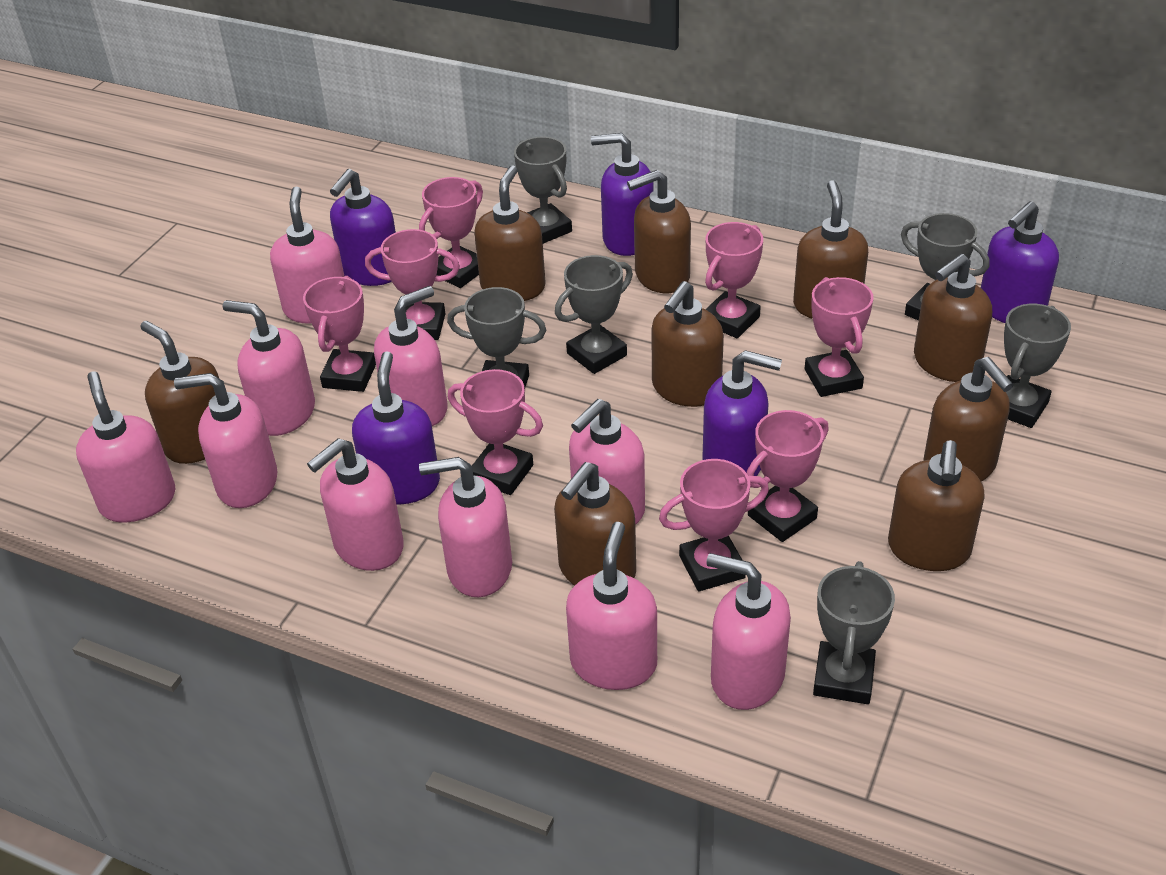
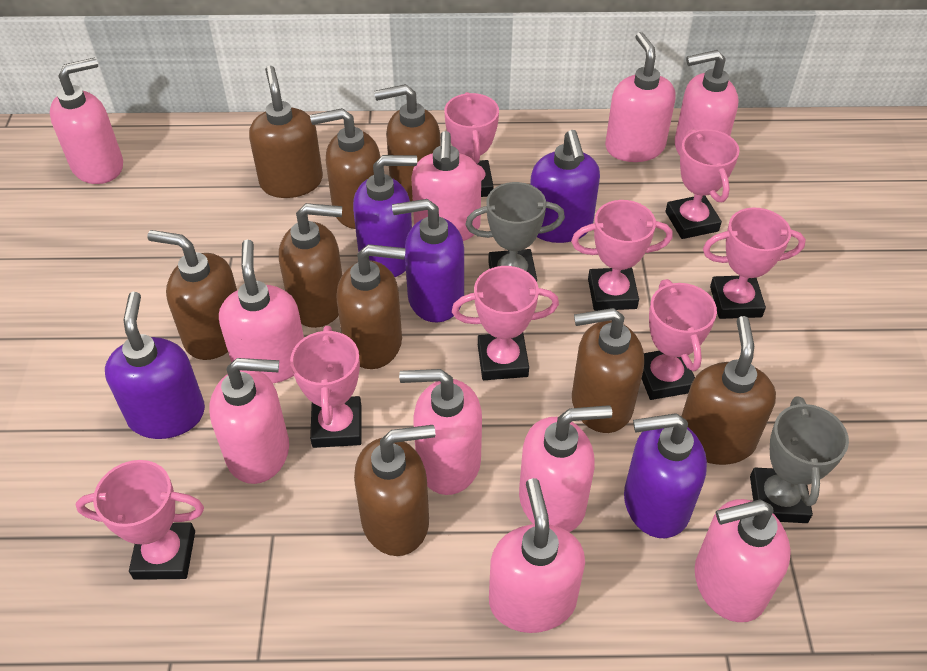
grey trophy: [447,287,546,388] [514,136,572,244] [555,255,633,374] [813,561,895,704] [901,213,989,321] [1004,304,1071,428] = 6 -> [466,182,565,281] [750,396,849,523] = 2

